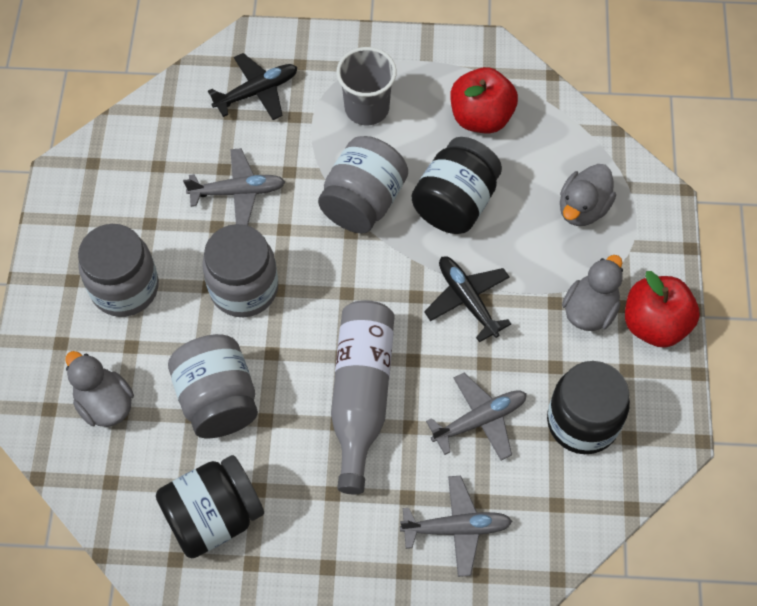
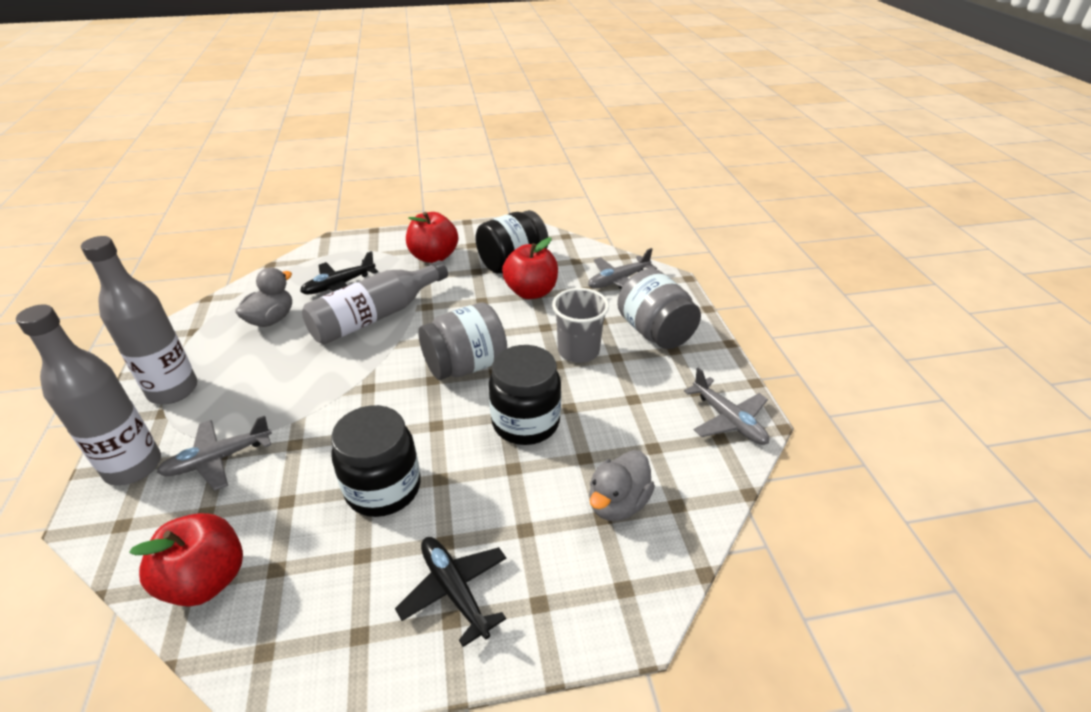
grey bottle: [331,300,395,494] = 1 -> [16,304,161,486] [81,236,197,404] [302,260,448,344] = 3
grey duck: [65,351,134,427] [560,164,616,226] [562,255,623,331] = 3 -> [235,268,292,327] [589,450,655,521] = 2
grey jar: [78,224,159,317] [168,334,258,438] [202,224,278,317] [318,136,408,234] = 4 -> [418,302,507,380] [617,268,701,349] = 2
red apple: [451,67,518,134] [625,271,700,348] = 2 -> [129,513,243,607] [406,212,458,263] [502,237,558,299] = 3

